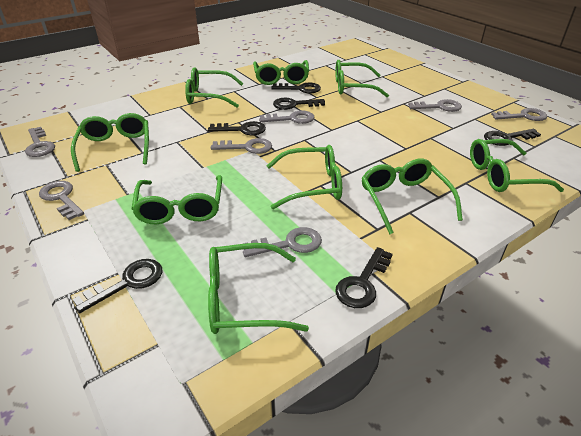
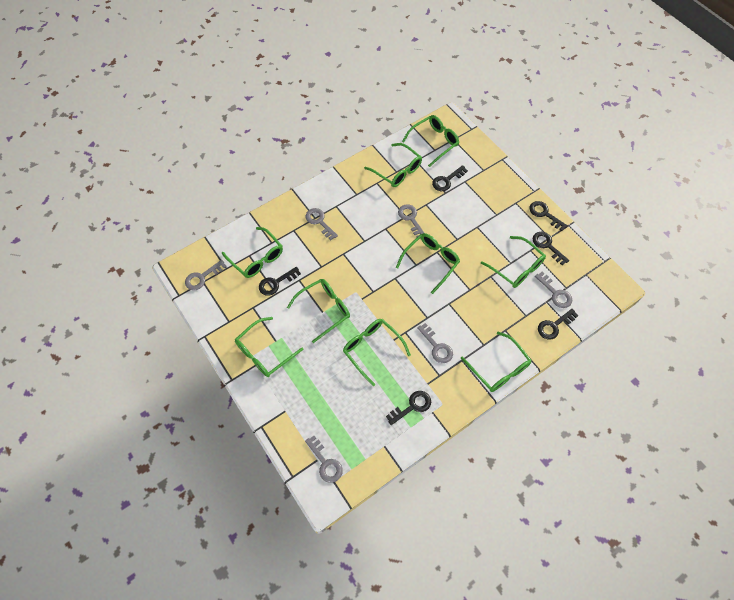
grey key: [25,127,55,157] [39,181,84,220] [211,138,272,154] [243,227,322,257] [259,110,314,124] [408,99,462,112] [491,108,547,121] = 7 -> [185,260,227,290] [305,436,343,483] [306,208,338,241] [398,204,424,237] [417,323,453,363] [535,272,572,308] = 6

